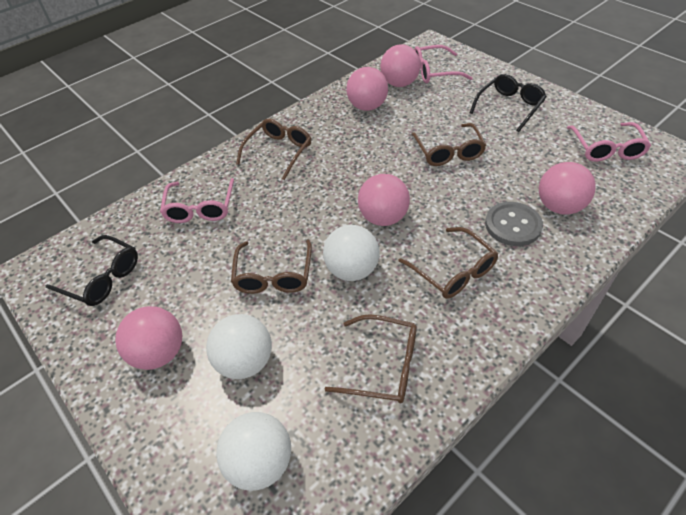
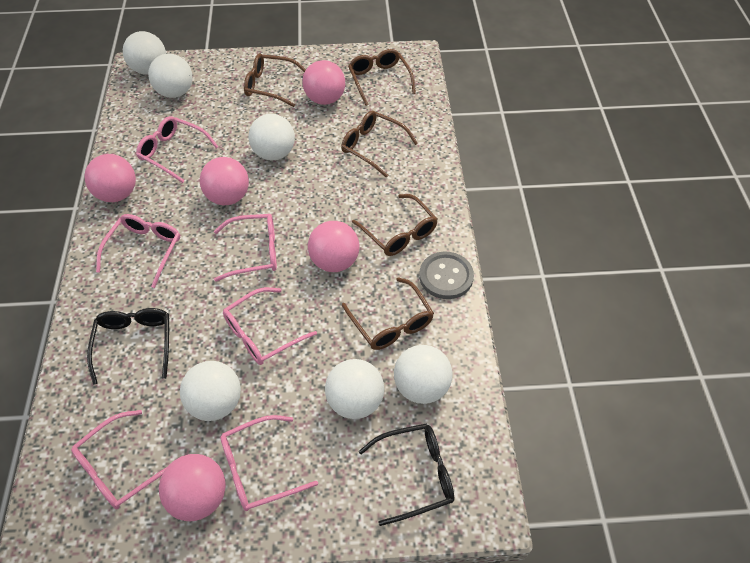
pink glasses: [160,178,234,223] [414,45,473,83] [567,122,651,162] = 3 -> [71,410,168,509] [96,214,180,288] [136,116,219,183] [214,214,277,282] [221,415,318,511] [223,287,317,365] = 6
white ball: [206,314,272,379] [216,412,291,491] [323,225,380,281] = 3 -> [123,31,166,74] [148,54,193,98] [180,361,241,421] [249,114,295,160] [325,359,384,419] [394,345,452,404] = 6

